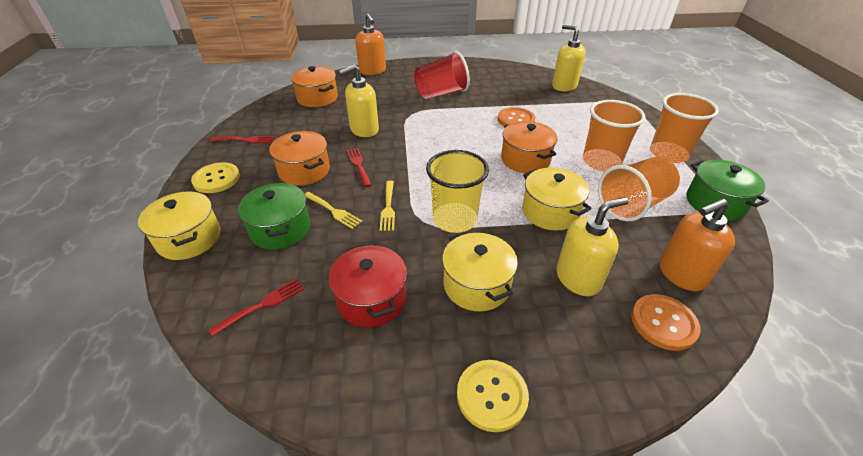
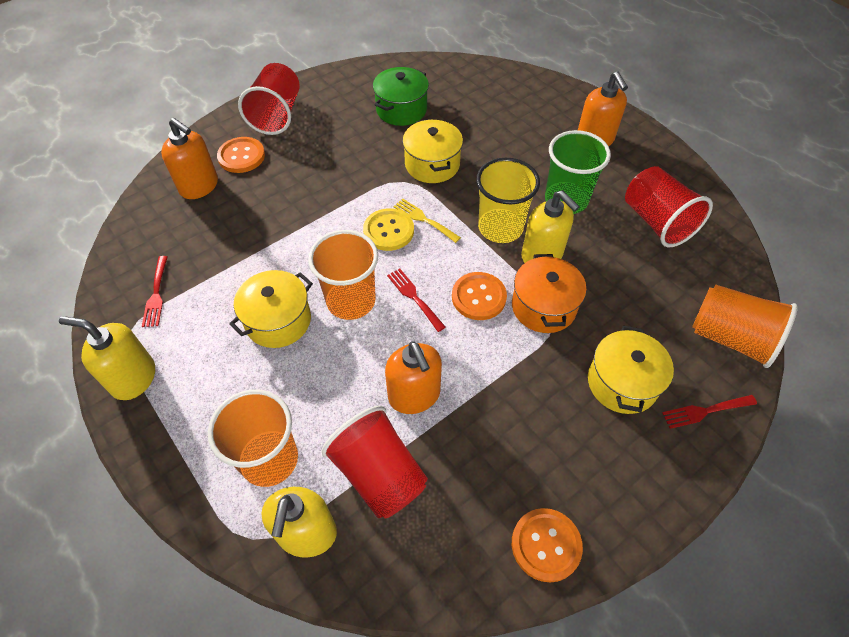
green cup: none = 0 -> [545,130,611,214] = 1
green pot: [238,183,310,250] [687,160,769,221] = 2 -> [373,67,429,126] = 1
orange button: [498,107,535,126] [631,294,700,351] = 2 -> [217,137,265,173] [452,272,507,320] [512,508,583,583] = 3
orange pot: [269,131,330,186] [291,66,338,107] [501,121,557,173] = 3 -> [512,254,586,333] = 1
orange soap dispenser: [355,14,386,75] [659,199,735,291] = 2 -> [161,118,218,199] [385,341,442,414] [578,71,628,146] = 3
red cup: [414,51,470,99] = 1 -> [238,63,300,135] [321,406,428,519] [625,166,713,247] = 3
red pot: [328,244,407,328] = 1 -> none = 0
yellow button: [191,162,240,193] [457,360,529,432] = 2 -> [363,208,414,251] = 1
yellow fork: [305,192,362,229] [380,181,395,231] = 2 -> [394,199,461,243] = 1

